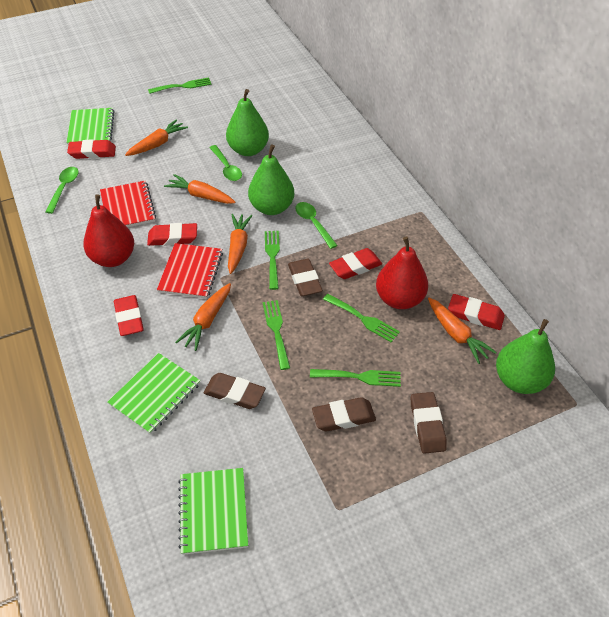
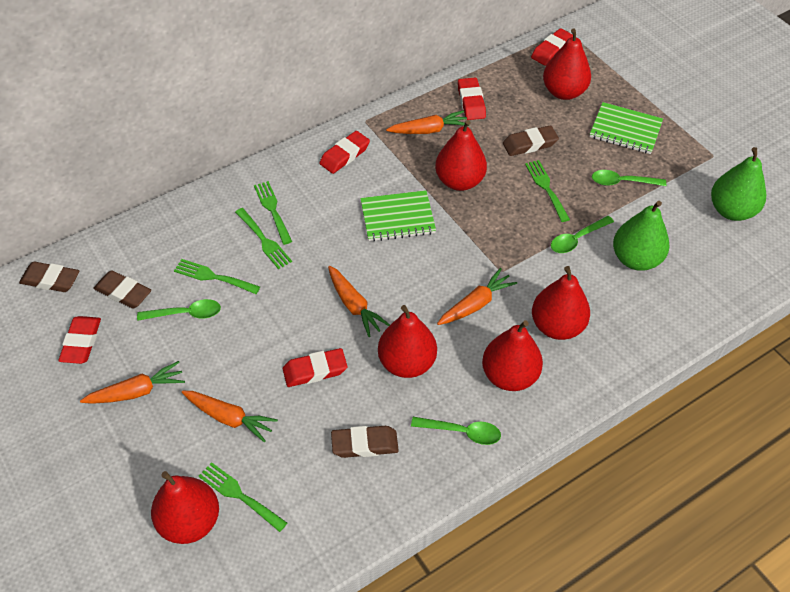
green notebook: [66,108,115,145] [108,353,200,434] [178,468,248,555] = 3 -> [360,190,436,242] [590,102,663,154] = 2
green pear: [226,89,269,156] [248,145,294,215] [496,319,555,394] = 3 -> [613,201,670,271] [711,147,766,221] = 2
green spoon: [45,167,79,214] [209,145,242,181] [295,202,338,249] = 3 -> [137,299,221,321] [411,417,501,445] [551,216,614,253] [592,170,666,186] = 4
red notebook: [100,181,156,227] [157,243,223,299] = 2 -> none = 0
red pear: [83,194,134,267] [376,237,428,309] = 2 -> [151,471,219,544] [378,305,437,378] [435,120,487,191] [482,320,543,391] [532,266,590,340] [543,29,591,100] = 6

